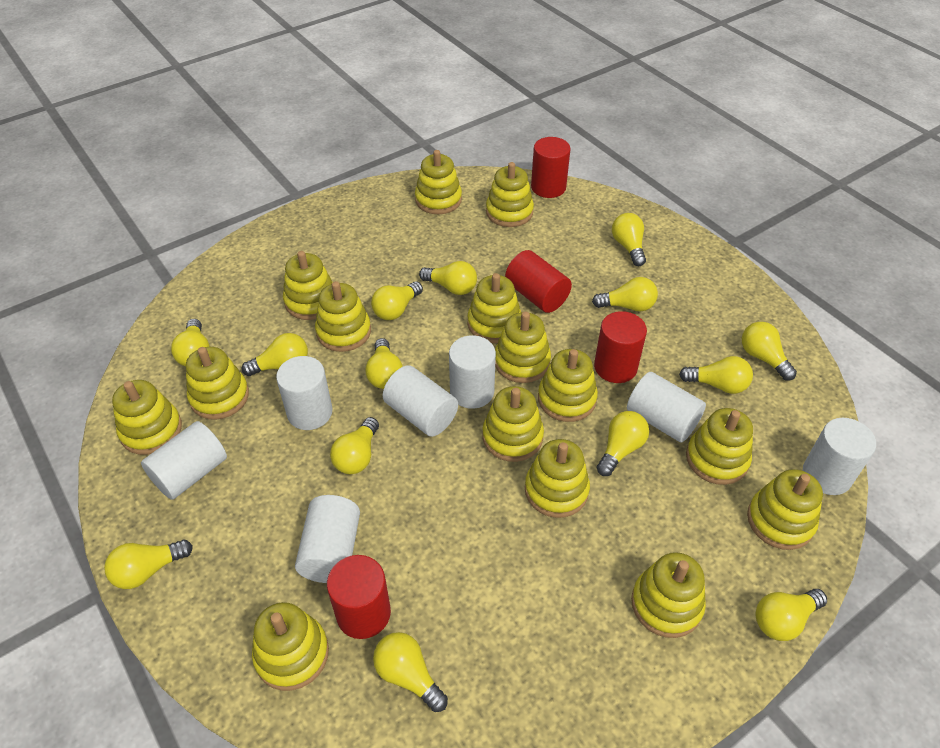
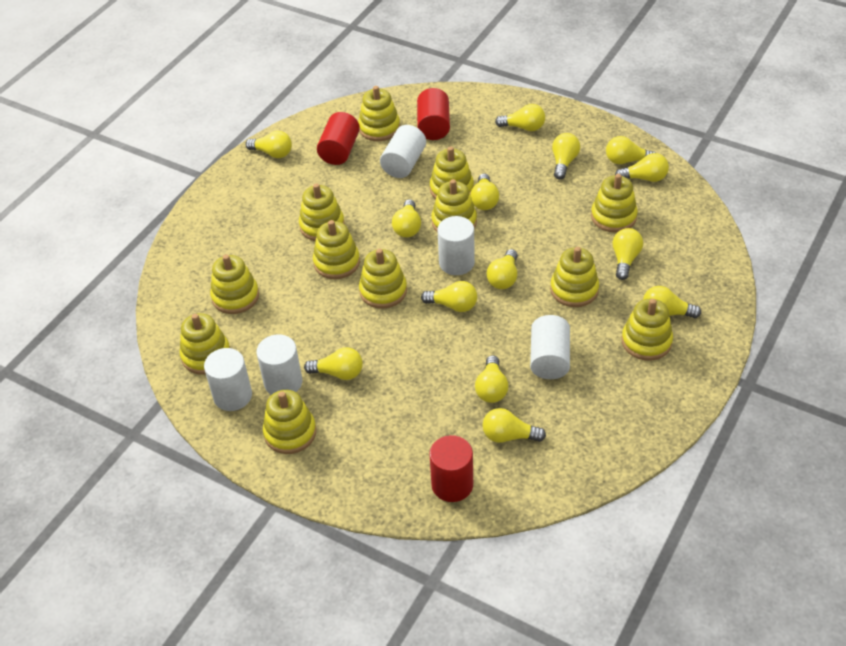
red cylinder: [327,555,391,639] [505,250,572,313] [531,137,570,198] [594,311,647,383] = 4 -> [317,112,360,165] [417,88,450,140] [429,435,473,502] = 3
white cylinder: [141,421,227,500] [276,356,333,430] [295,495,360,583] [383,365,458,437] [449,335,496,409] [627,372,706,443] [803,418,876,495] = 7 -> [204,348,252,411] [256,334,303,395] [380,125,426,178] [437,216,475,275] [530,315,570,379] = 5
yellow stacking toy: [112,380,182,455] [186,347,249,420] [252,602,329,691] [283,251,333,320] [315,281,371,352] [415,150,462,214] [467,273,521,343] [483,386,544,462] [486,162,534,227] [495,311,551,383] [525,439,590,518] [538,349,598,422] [631,552,706,638] [686,408,753,485] [747,469,823,550] = 15 -> [180,313,230,375] [210,254,259,314] [263,390,316,454] [299,183,345,241] [313,220,360,279] [358,86,400,141] [359,249,407,309] [430,146,474,199] [431,179,477,233] [550,247,599,307] [591,174,638,233] [622,299,673,361] = 12

